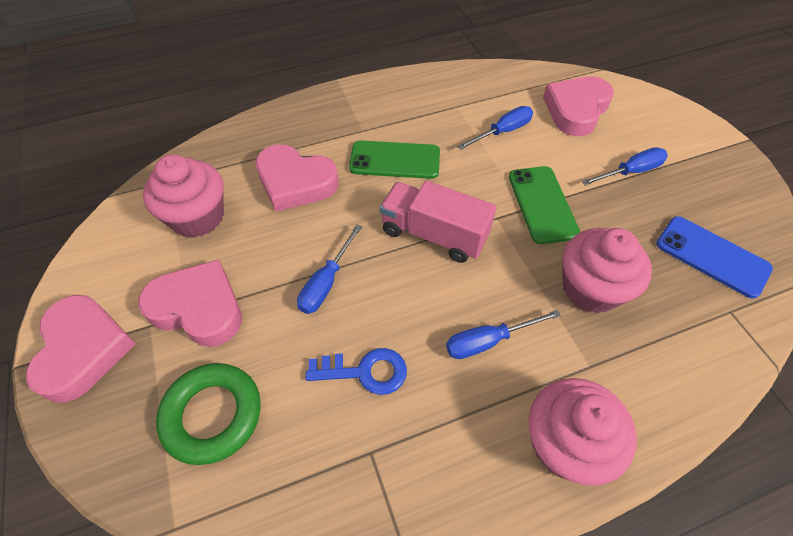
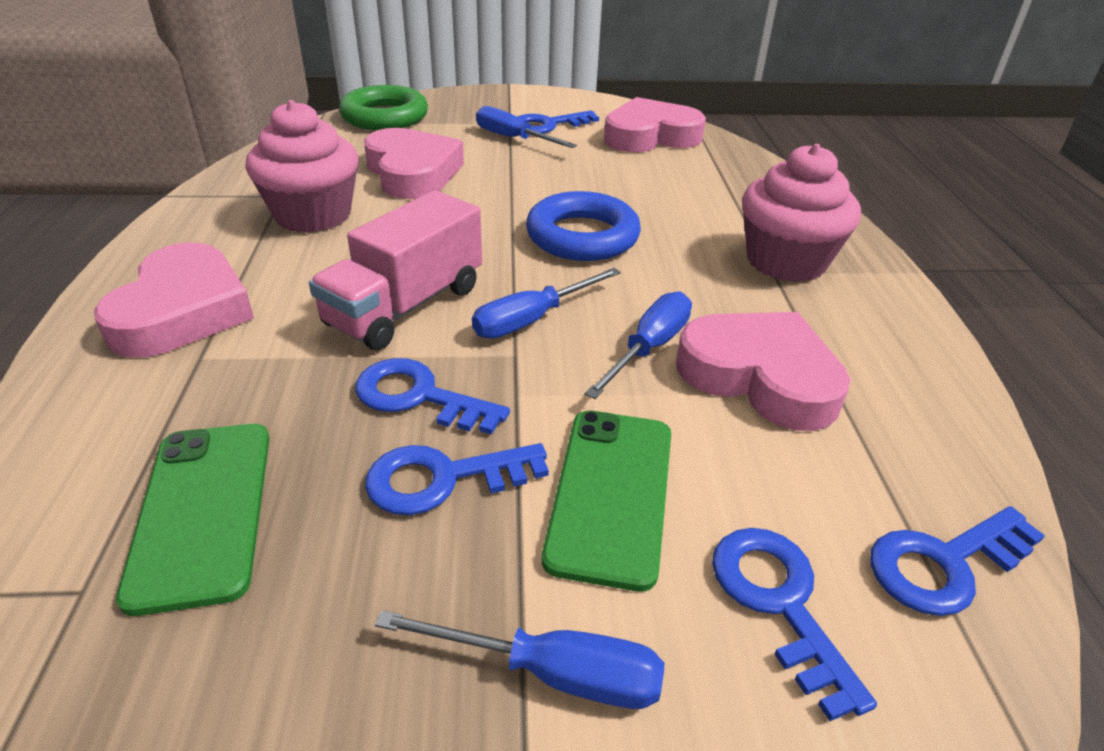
blue key: [306,348,407,395] = 1 -> [355,358,510,435] [365,443,549,515] [517,110,599,134] [712,528,877,721] [870,506,1045,616] = 5
blue phone: [656,216,773,299] = 1 -> none = 0
blue ring: none = 0 -> [526,191,641,261] = 1
pink cupcake: [143,154,224,238] [529,378,637,486] [562,228,652,313] = 3 -> [245,100,358,233] [742,144,861,282] = 2

